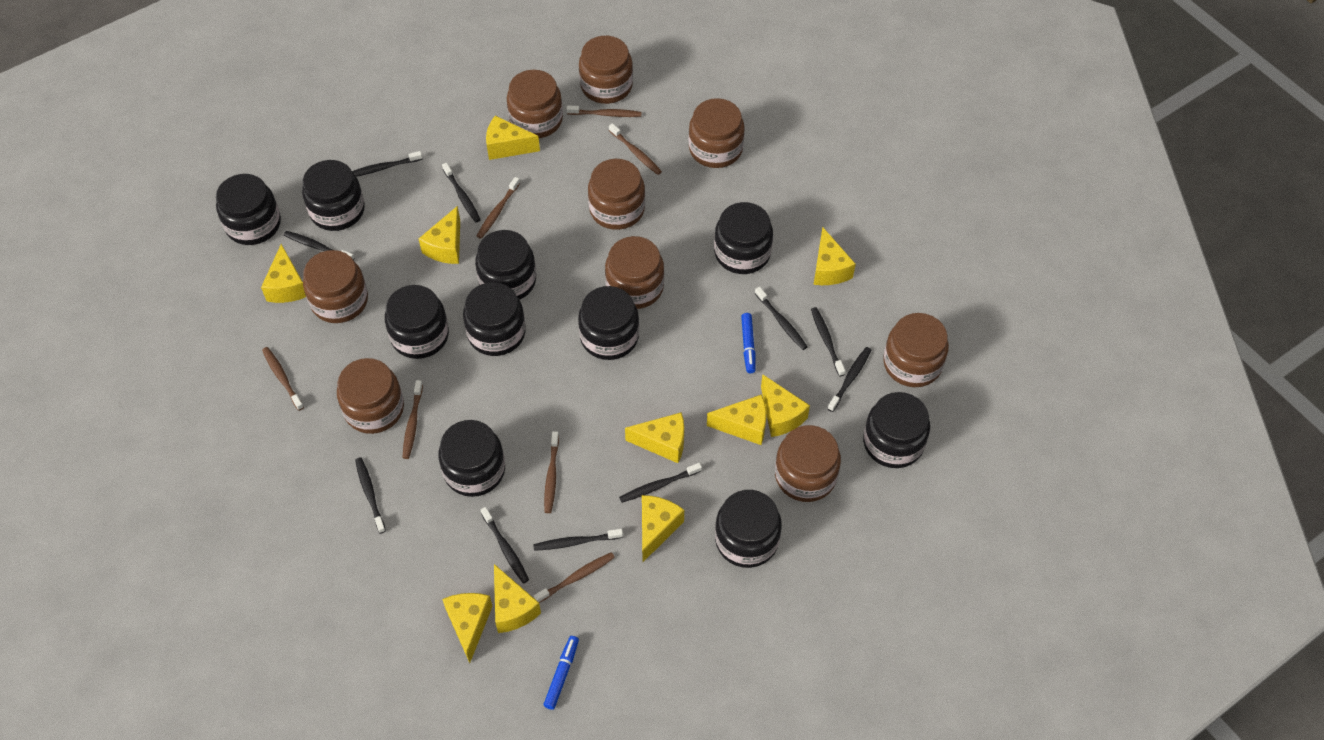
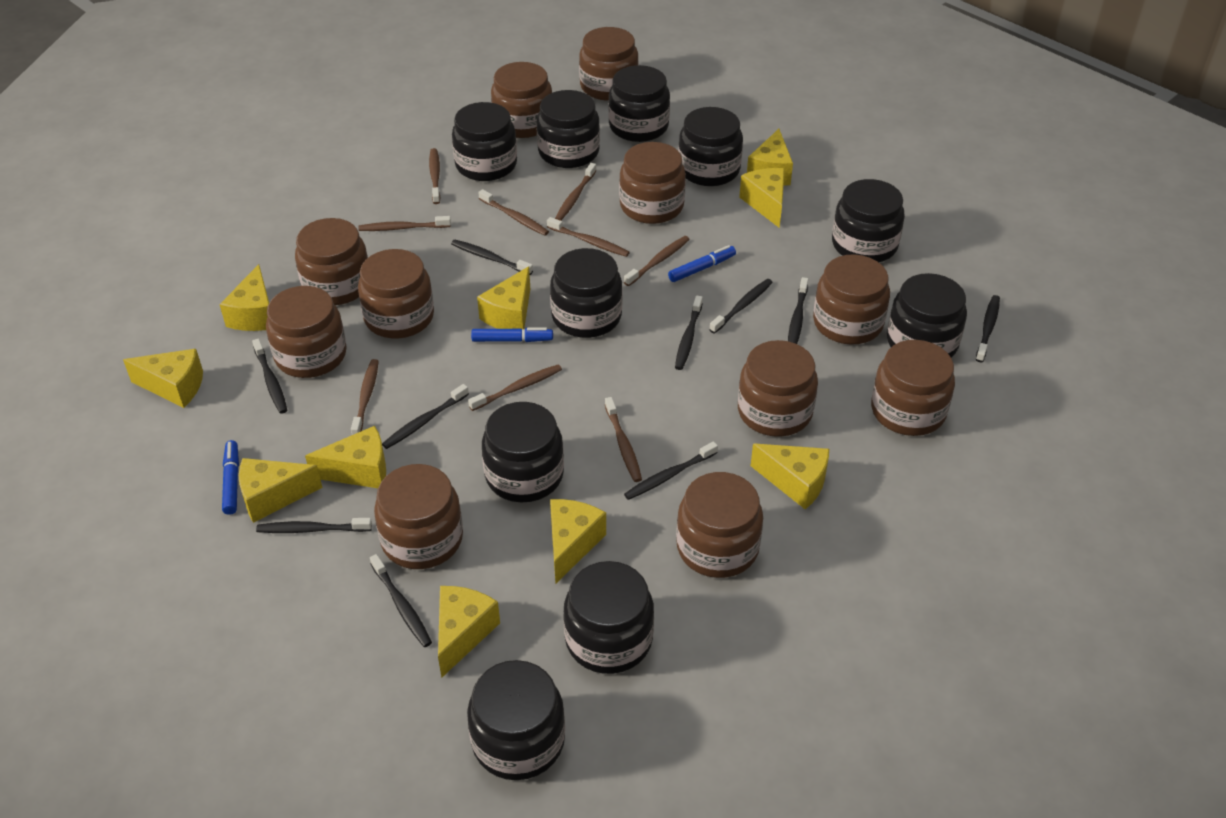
blue marker: [543,636,579,710] [741,313,755,373] = 2 -> [222,440,239,515] [471,327,553,342] [668,245,736,282] = 3
brown jar: [303,250,368,323] [337,358,404,434] [507,70,563,138] [579,36,633,104] [588,159,645,230] [605,236,664,309] [689,98,745,168] [775,425,841,502] [883,313,949,387] = 9 -> [266,286,347,378] [295,218,368,305] [358,249,434,339] [374,464,463,569] [491,62,552,138] [579,27,638,101] [619,142,686,224] [676,472,763,578] [738,340,818,437] [813,254,890,345] [871,340,955,436] = 11
brown toothbrush: [262,347,304,411] [403,380,423,459] [477,177,520,239] [533,552,615,603] [544,431,559,513] [566,105,642,117] [609,123,662,175] = 7 -> [351,359,379,435] [358,216,451,231] [429,148,440,204] [468,364,562,411] [478,189,549,236] [547,217,630,257] [555,163,597,221] [605,397,642,482] [624,236,690,286] = 9

